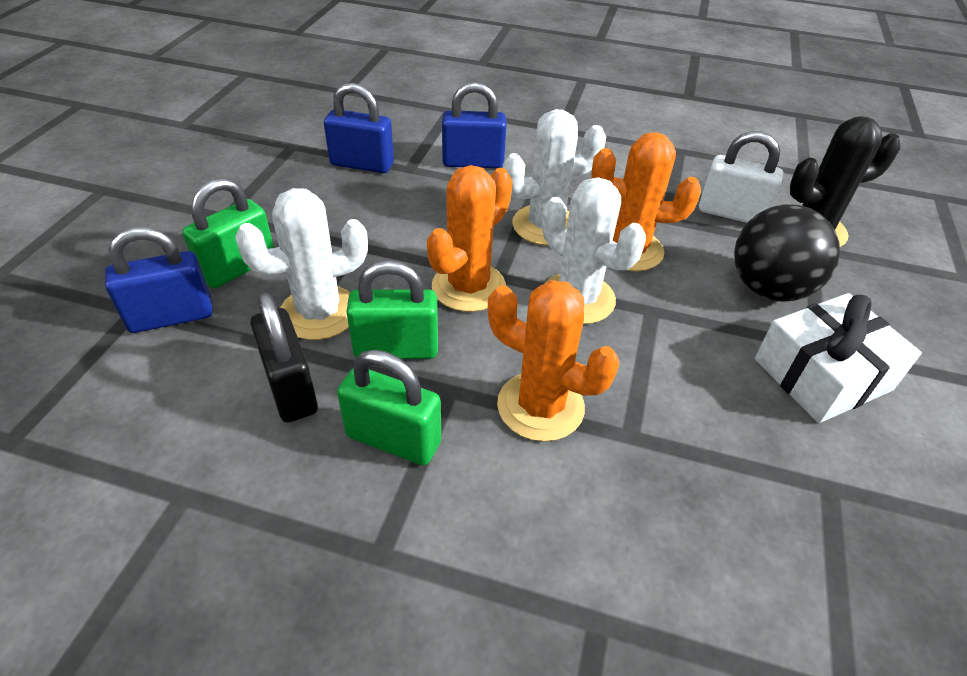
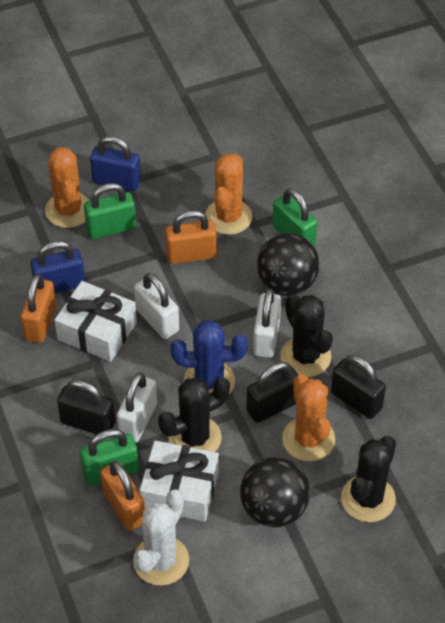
black ball: [734,204,840,302] = 1 -> [240,457,310,527] [257,233,319,296] = 2
black cactus: [790,116,900,247] = 1 -> [158,377,230,452] [280,294,333,377] [341,436,396,522] = 3
black padlock: [250,293,318,422] = 1 -> [57,380,115,434] [246,362,298,423] [331,355,386,419] = 3
blue cactus: none = 0 -> [170,320,248,394] = 1
blue padlock: [105,227,213,333] [324,83,394,173] [442,82,507,168] = 3 -> [30,241,85,293] [90,136,141,191] = 2
orange padlock: none = 0 -> [21,274,56,343] [100,461,145,531] [165,210,217,264] = 3
white cactus: [235,188,368,340] [503,109,606,246] [542,177,646,324] = 3 -> [133,489,189,586] = 1
white gift: [755,293,922,423] = 1 -> [55,281,137,362] [139,441,219,522] = 2
white padlock: [699,131,784,223] = 1 -> [117,373,157,443] [134,273,179,339] [253,289,281,358] = 3

